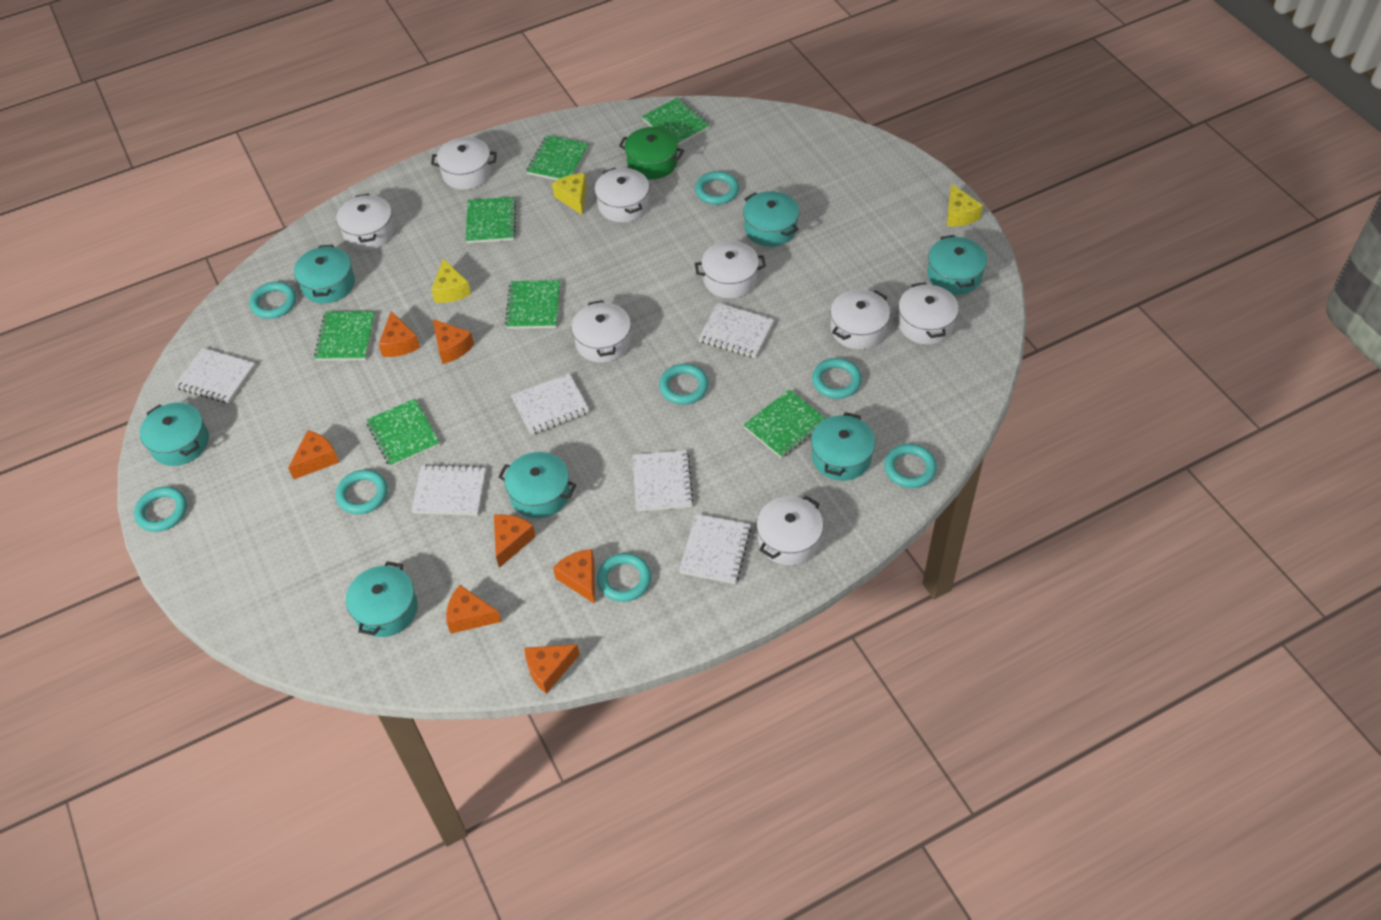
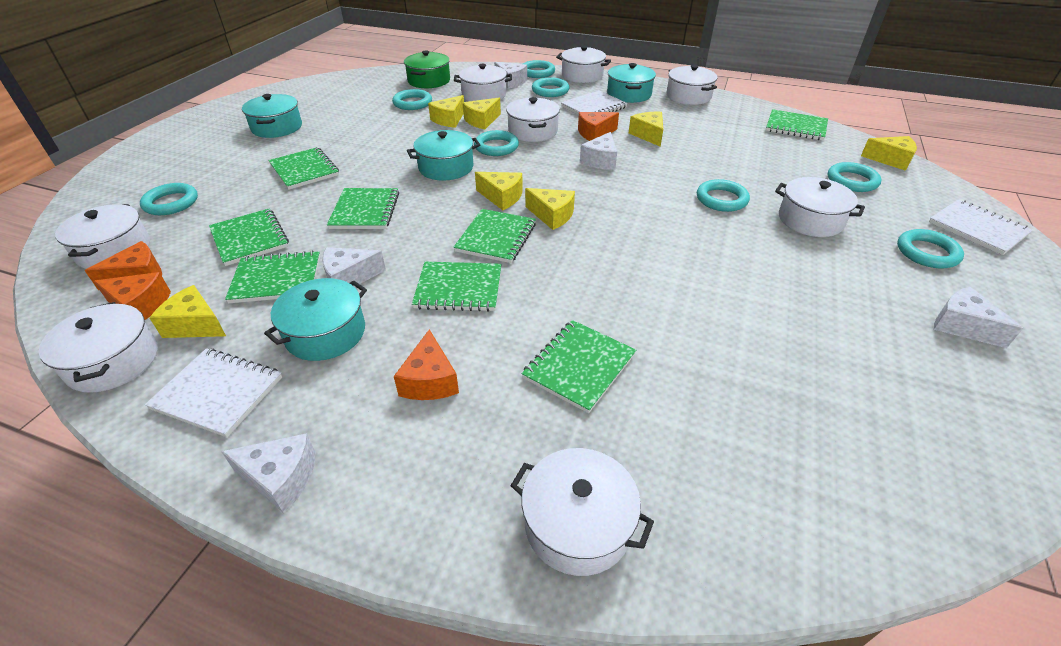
green notebook: [314,311,375,361] [366,399,440,467] [466,197,516,243] [505,280,560,329] [526,135,589,180] [642,97,710,145] [743,389,826,458] = 7 -> [209,209,289,266] [225,251,320,304] [269,147,339,190] [327,188,399,229] [412,262,502,312] [453,209,536,263] [522,320,636,413] [766,109,828,140] = 8
orange cheese: [288,430,339,479] [378,311,420,357] [433,319,474,364] [446,585,501,633] [494,514,536,568] [524,644,580,694] [553,549,595,604] = 7 -> [84,241,162,290] [94,272,171,321] [394,329,459,400] [578,112,619,141] = 4
turquoise pot: [140,402,209,466] [294,245,355,304] [346,561,418,637] [498,452,576,518] [743,191,799,247] [811,412,875,481] [927,235,987,295] = 7 -> [242,94,302,138] [264,278,367,361] [407,130,480,181] [607,63,656,103] = 4
white cheese: none = 0 -> [221,433,316,513] [322,247,386,287] [494,62,527,89] [580,132,617,170] [934,287,1023,348] = 5
white notebook: [174,348,255,403] [411,464,486,516] [511,373,590,435] [633,450,694,512] [679,514,752,584] [698,303,775,358] = 6 -> [145,348,282,437] [561,90,628,115] [929,199,1033,255] = 3
yellow cheese: [431,259,471,303] [552,173,587,215] [947,184,983,226] = 3 -> [150,285,226,338] [428,95,464,128] [463,98,501,129] [475,172,523,210] [525,188,575,230] [629,112,663,147] [861,136,917,171] = 7

